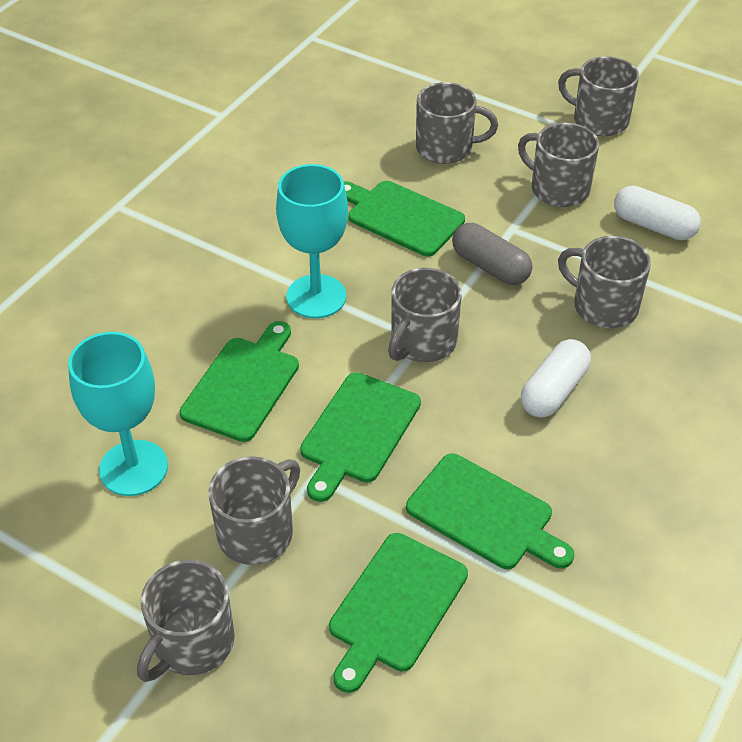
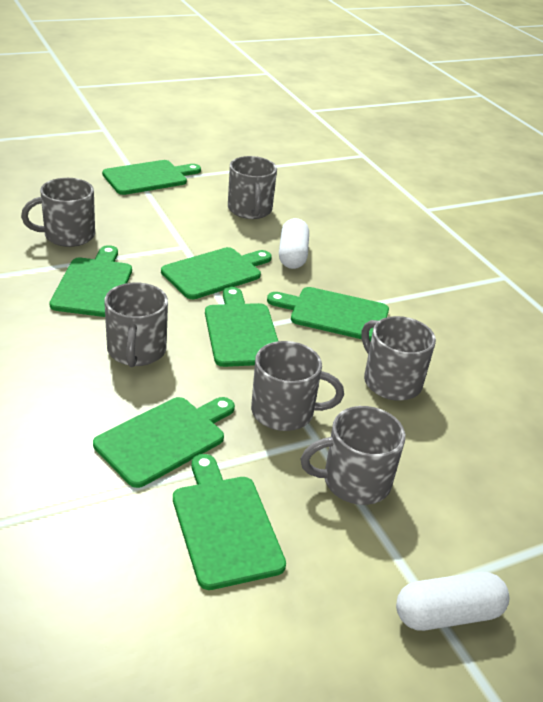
green cutting board: [179,321,299,442] [300,372,421,502] [329,533,468,693] [344,181,465,256] [406,453,574,569] = 5 -> [49,245,132,317] [93,397,235,488] [102,160,201,195] [161,247,272,299] [173,454,286,590] [205,287,278,367] [267,287,389,341] = 7
grey capsule: [452,223,532,285] = 1 -> none = 0
grey mug: [137,560,235,682] [208,456,300,565] [388,268,462,362] [416,82,498,164] [518,123,599,207] [558,56,639,136] [558,236,651,328] = 7 -> [21,178,95,247] [104,283,168,367] [228,156,277,219] [251,341,344,431] [300,406,405,505] [362,316,436,401] = 6
turquoise goblet: [68,332,168,496] [276,164,348,318] = 2 -> none = 0

